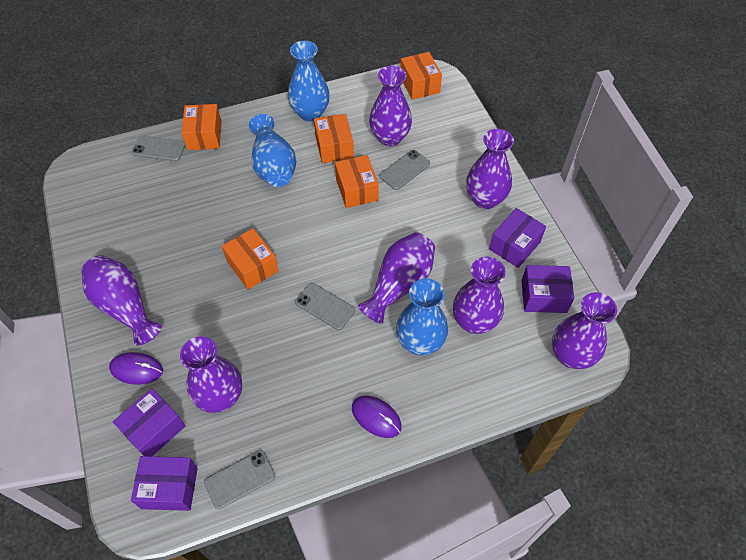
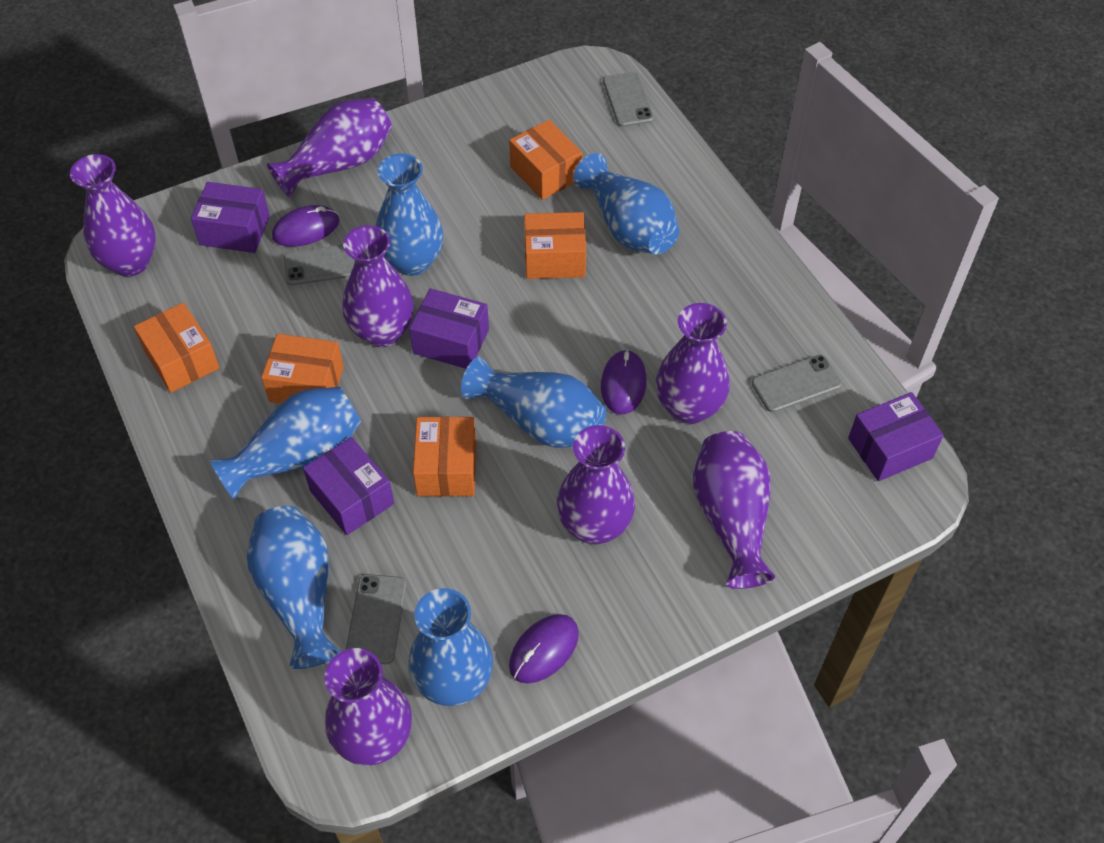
blue vase: [249,114,296,187] [288,41,330,122] [396,279,448,356] = 3 -> [210,387,361,500] [247,506,340,669] [376,154,443,276] [408,588,493,706] [461,357,606,448] [573,153,679,254] = 6
purple mouse: [109,352,163,385] [352,396,402,438] = 2 -> [272,205,340,247] [509,614,579,683] [601,349,647,415] = 3

